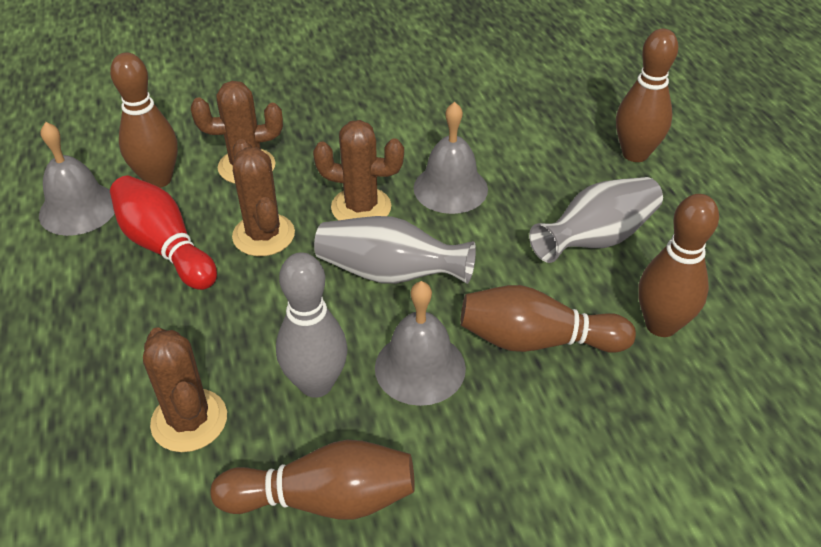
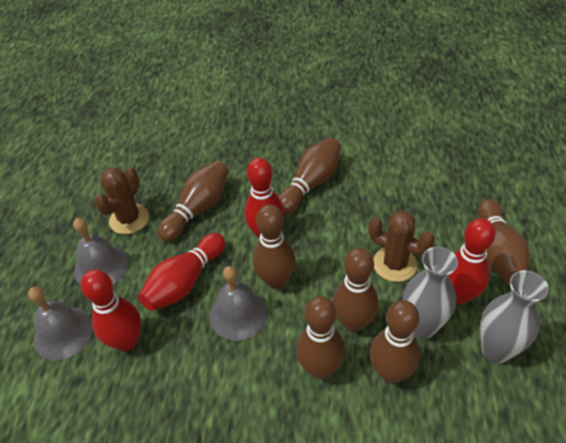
brown bowling pin: [110,53,178,188] [210,440,415,520] [460,285,636,353] [616,29,678,162] [638,194,719,337] = 5 -> [157,161,229,242] [253,205,296,289] [278,137,341,214] [296,296,345,379] [333,248,379,332] [370,300,420,383] [477,199,530,284] = 7
brown cactus: [143,327,227,452] [191,81,283,184] [232,139,295,256] [313,120,404,220] = 4 -> [94,167,149,234] [368,211,435,282] = 2
grey bowling pin: [276,252,347,398] = 1 -> none = 0
red bowling pin: [110,176,217,290] = 1 -> [81,270,141,351] [138,233,225,311] [245,158,285,239] [449,218,495,304] = 4

